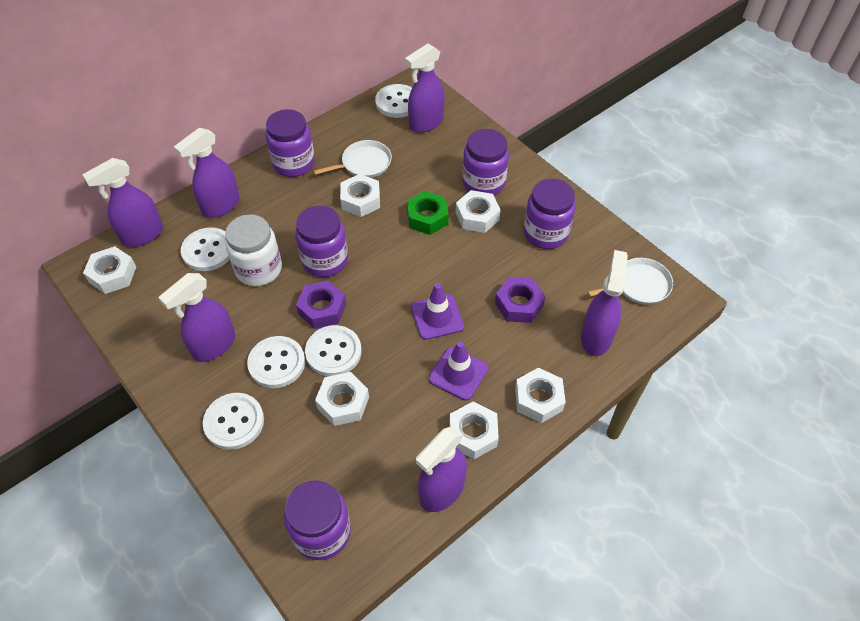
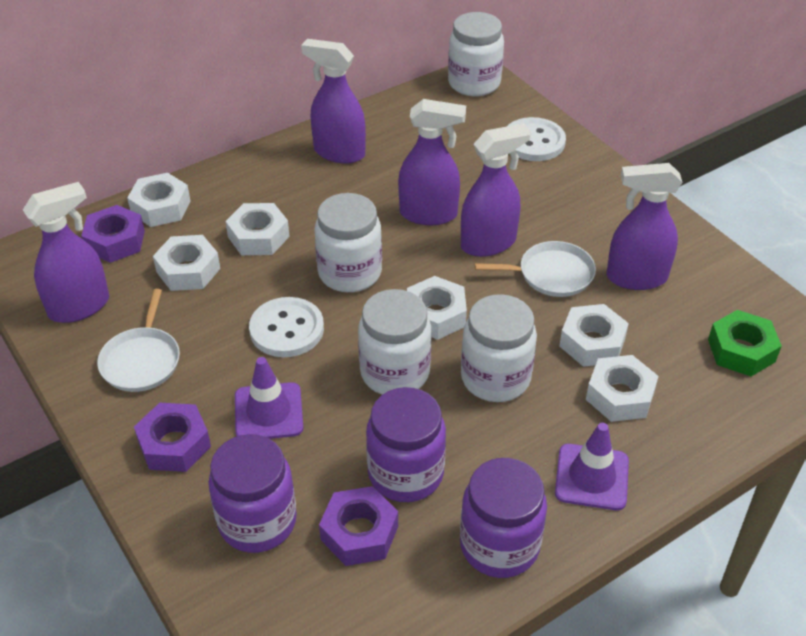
purple jar: [266,109,315,177] [284,480,351,560] [295,206,348,277] [462,129,509,196] [524,179,575,249] = 5 -> [208,434,297,553] [366,387,446,502] [460,458,547,578] = 3
purple nut: [296,280,346,329] [495,277,546,323] = 2 -> [81,205,145,263] [134,403,211,472] [319,486,398,566] = 3
purple spray bottle: [82,158,163,247] [158,273,235,362] [174,128,240,218] [405,44,445,133] [416,426,467,512] [581,250,628,356] = 6 -> [23,182,109,323] [301,39,366,164] [398,99,466,225] [461,123,531,257] [606,163,682,290] = 5
white button: [181,227,230,271] [203,393,264,450] [247,336,305,388] [305,325,362,376] [375,84,412,118] = 5 -> [249,297,324,357] [508,117,566,161] = 2
white jar: [225,214,282,286] = 1 -> [315,193,382,292] [358,289,431,395] [448,12,504,96] [461,294,537,402] = 4

